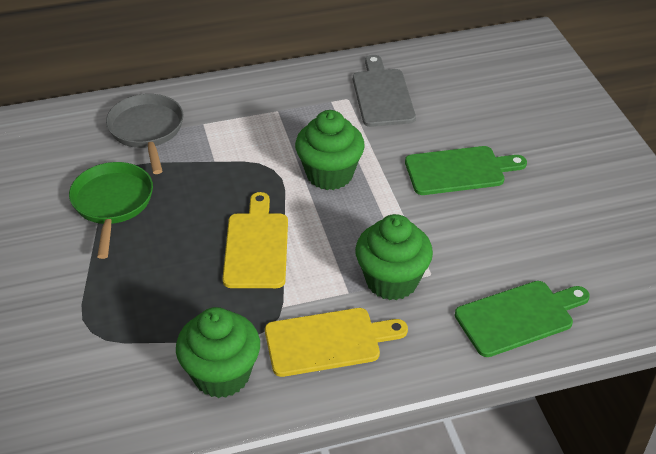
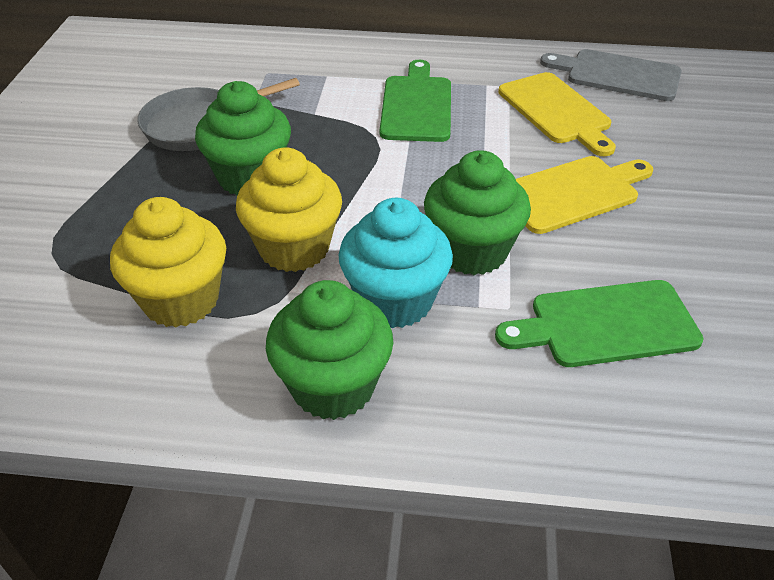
green pan: [69,162,153,259] = 1 -> none = 0
turquoise cupcake: none = 0 -> [339,198,453,328] = 1
yellow cupcake: none = 0 -> [110,197,226,327] [236,147,342,272] = 2

